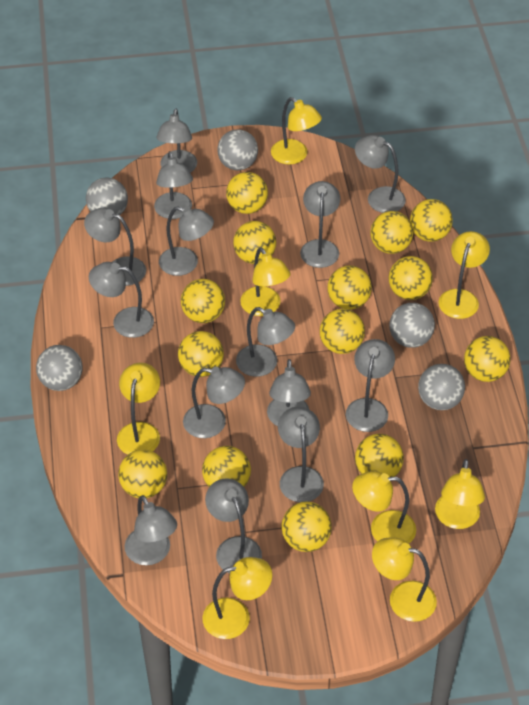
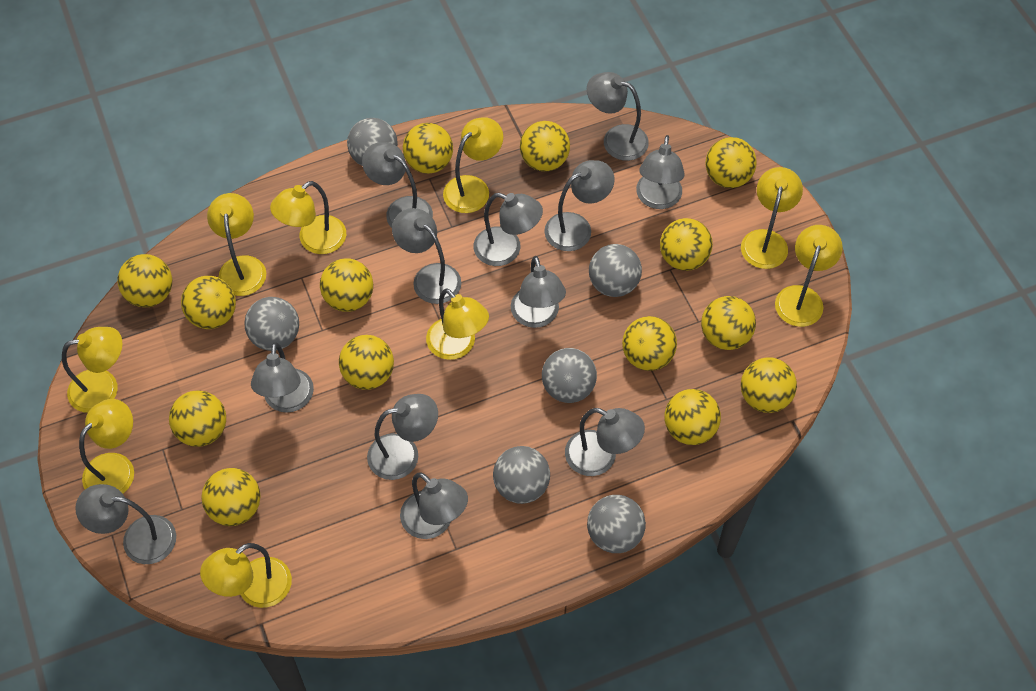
grey ball: [36,345,83,391] [86,177,128,215] [217,129,258,171] [390,303,435,348] [418,364,465,410] = 5 -> [244,297,299,351] [347,118,398,166] [493,446,550,504] [542,348,597,403] [587,495,646,553] [589,244,642,297] = 6
grey lamp: [84,208,146,286] [89,262,154,338] [125,495,177,565] [154,151,193,219] [156,109,197,173] [159,206,214,276] [183,367,245,438] [205,478,262,573] [236,307,295,377] [267,359,311,426] [278,407,324,502] [300,181,340,268] [346,339,395,432] [355,135,406,213] = 14 -> [75,484,176,564] [251,342,314,413] [362,142,433,228] [367,394,438,480] [392,208,461,304] [400,472,468,539] [474,193,543,266] [511,256,566,328] [544,160,615,251] [565,408,645,476] [587,72,649,161] [636,135,685,209] = 12
yellow lamp: [117,363,160,455] [202,557,272,639] [240,247,291,316] [271,97,322,165] [352,471,416,544] [372,537,437,622] [435,459,485,529] [439,231,490,319] = 8 -> [62,327,122,413] [79,399,134,494] [200,543,292,608] [207,193,266,296] [270,181,346,254] [426,288,489,360] [443,117,503,213] [741,167,803,269] [775,225,843,327] = 9

